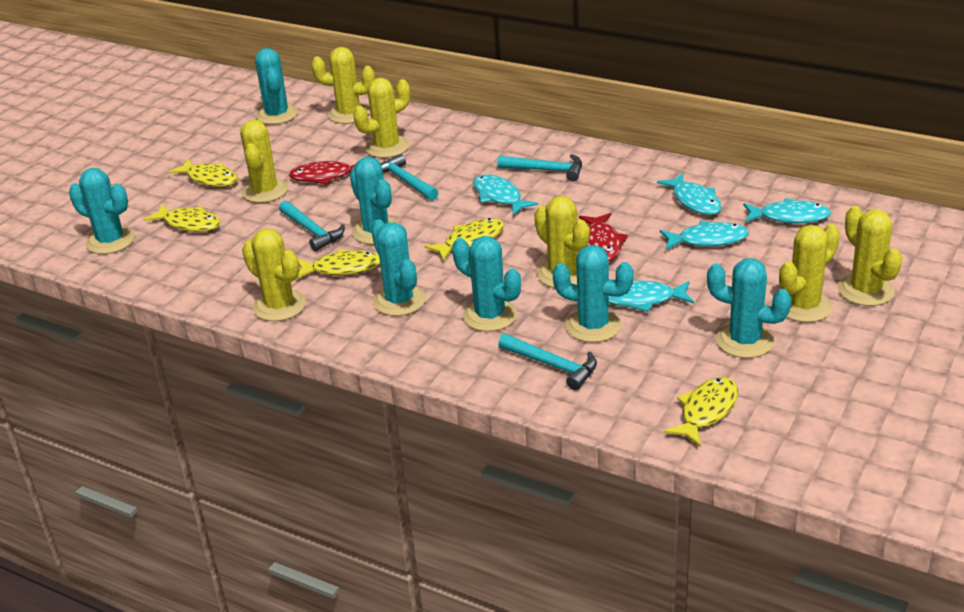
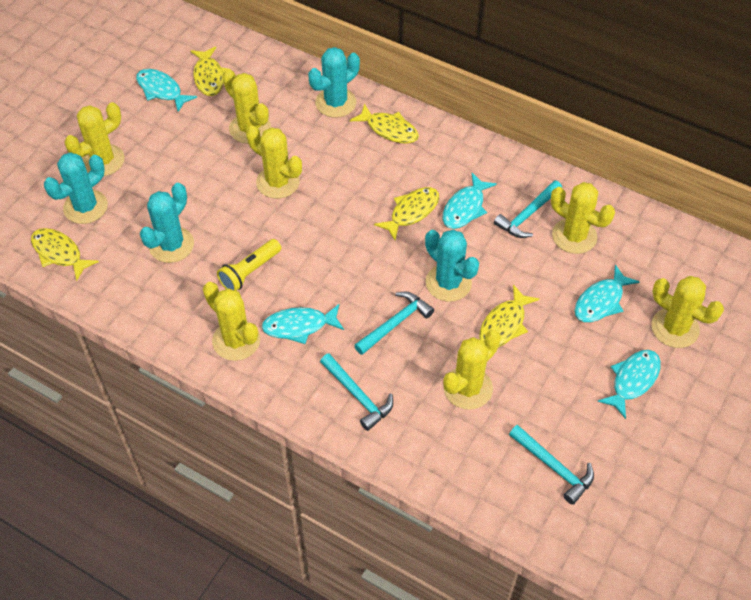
red fish: [289,161,355,185] [579,213,628,261] = 2 -> none = 0
turquoise cactus: [69,168,135,254] [255,48,298,124] [350,157,399,244] [371,219,426,316] [452,236,521,332] [553,245,634,343] [707,258,792,358] = 7 -> [44,152,108,224] [140,183,194,263] [308,47,360,118] [425,229,479,302] = 4
yellow flashlight: none = 0 -> [217,239,281,291] = 1

